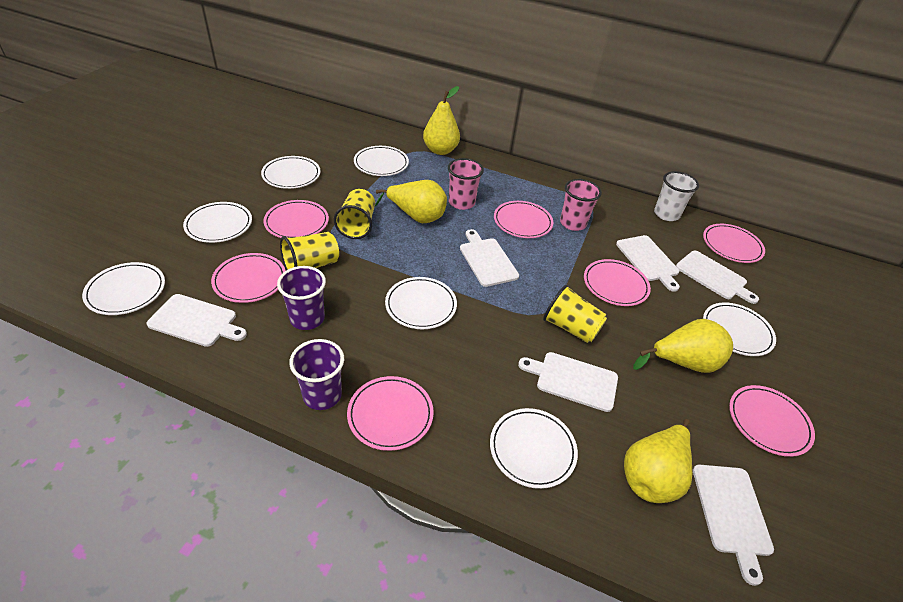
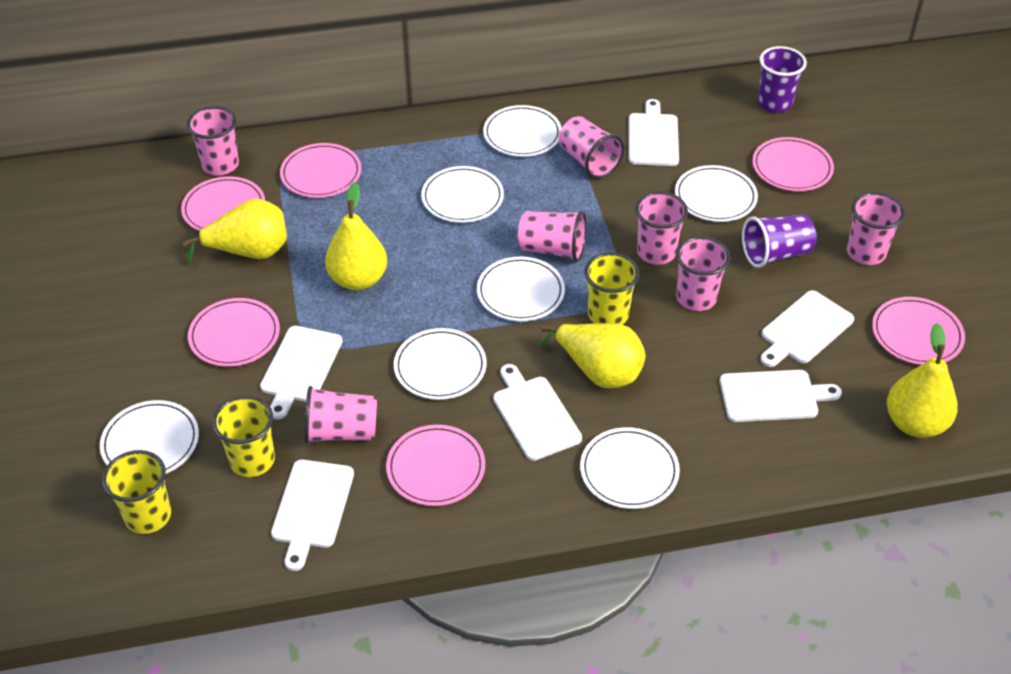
pink cup: [448,158,484,210] [560,179,602,231] = 2 -> [187,106,239,176] [304,386,377,444] [518,211,587,262] [558,116,624,179] [635,192,688,265] [676,236,731,311] [847,192,905,265] = 7
pink plate: [211,253,286,303] [263,200,329,238] [347,376,434,451] [494,201,553,238] [584,259,651,306] [703,224,765,263] [729,385,815,457] = 7 -> [181,176,265,231] [188,298,280,366] [280,143,361,198] [386,425,485,506] [752,137,834,191] [872,297,965,365] = 6
white cup: [654,171,699,221] = 1 -> none = 0

